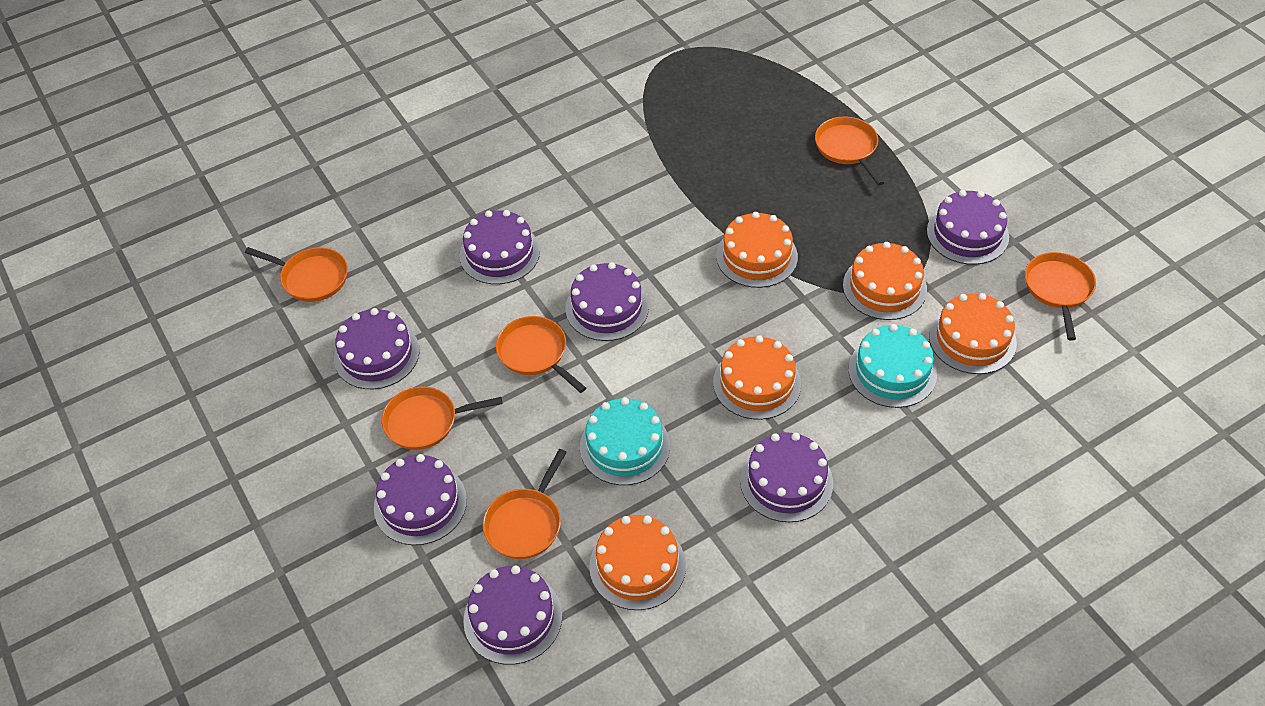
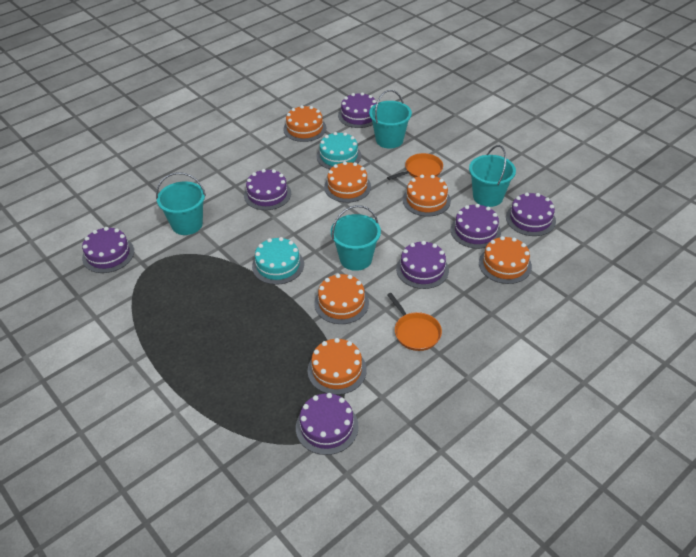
orange cake: [589,515,686,610] [713,335,801,420] [716,212,798,288] [843,242,927,320] [929,293,1017,374] = 5 -> [283,105,326,142] [308,338,367,395] [314,274,369,324] [324,161,371,203] [403,174,451,216] [479,236,532,284] = 6
orange pan: [245,247,348,302] [382,386,503,450] [483,449,567,559] [496,316,586,393] [815,117,884,186] [1025,252,1096,341] = 6 -> [387,153,443,180] [387,293,442,351] = 2
turquoise bucket: none = 0 -> [156,172,206,235] [331,205,381,271] [369,90,412,149] [469,145,516,207] = 4

